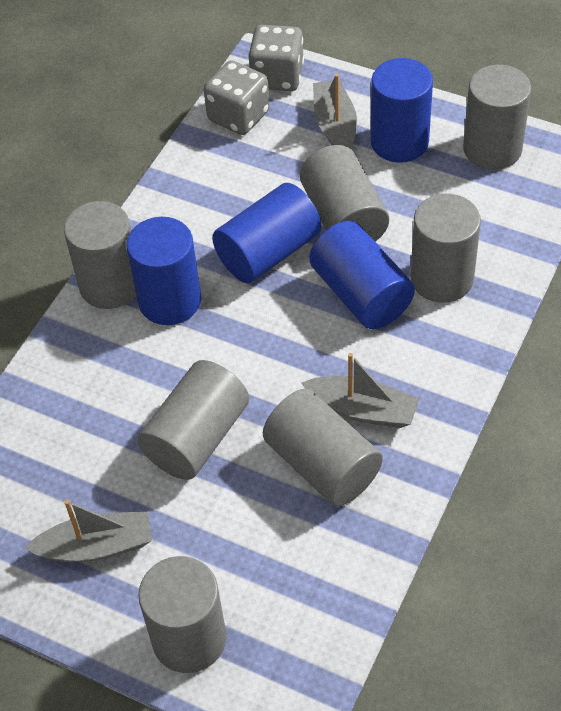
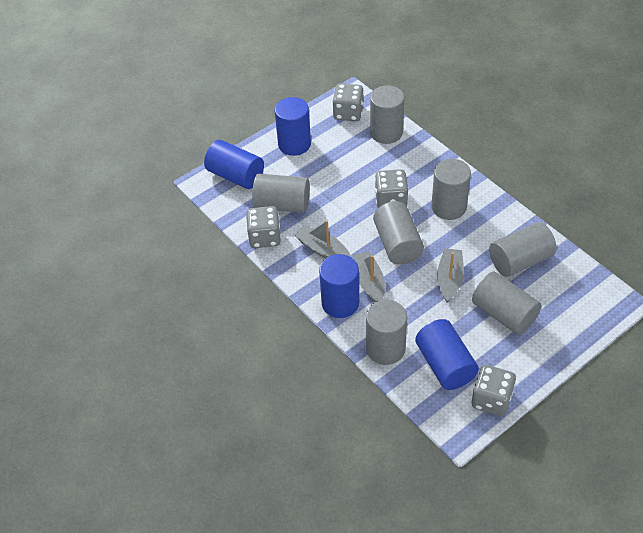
grey dice: [204,60,270,135] [248,25,304,91] = 2 -> [246,206,281,248] [333,83,364,121] [375,169,408,208] [471,365,516,416] = 4

